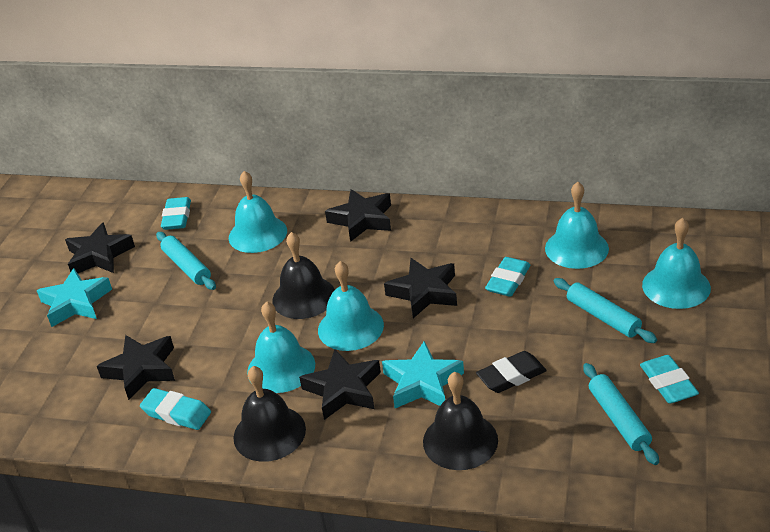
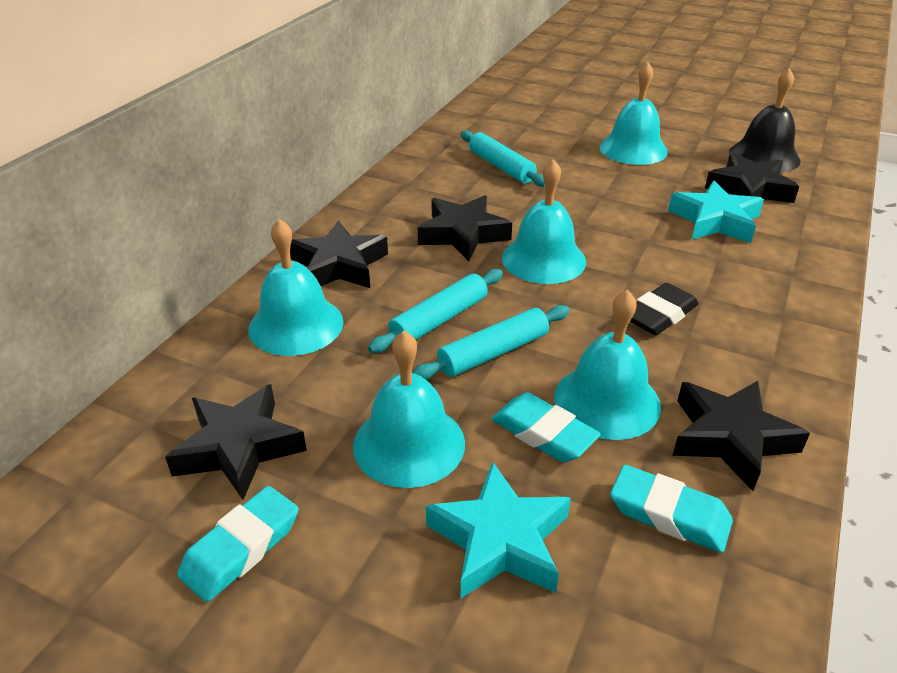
black bell: [234,366,306,462] [272,232,335,319] [423,372,498,470] = 3 -> [729,68,801,173] = 1
turquoise eraser: [140,388,211,430] [161,197,191,230] [485,257,530,297] [640,355,699,403] = 4 -> [177,486,298,602] [491,392,601,463] [610,465,733,553] = 3

